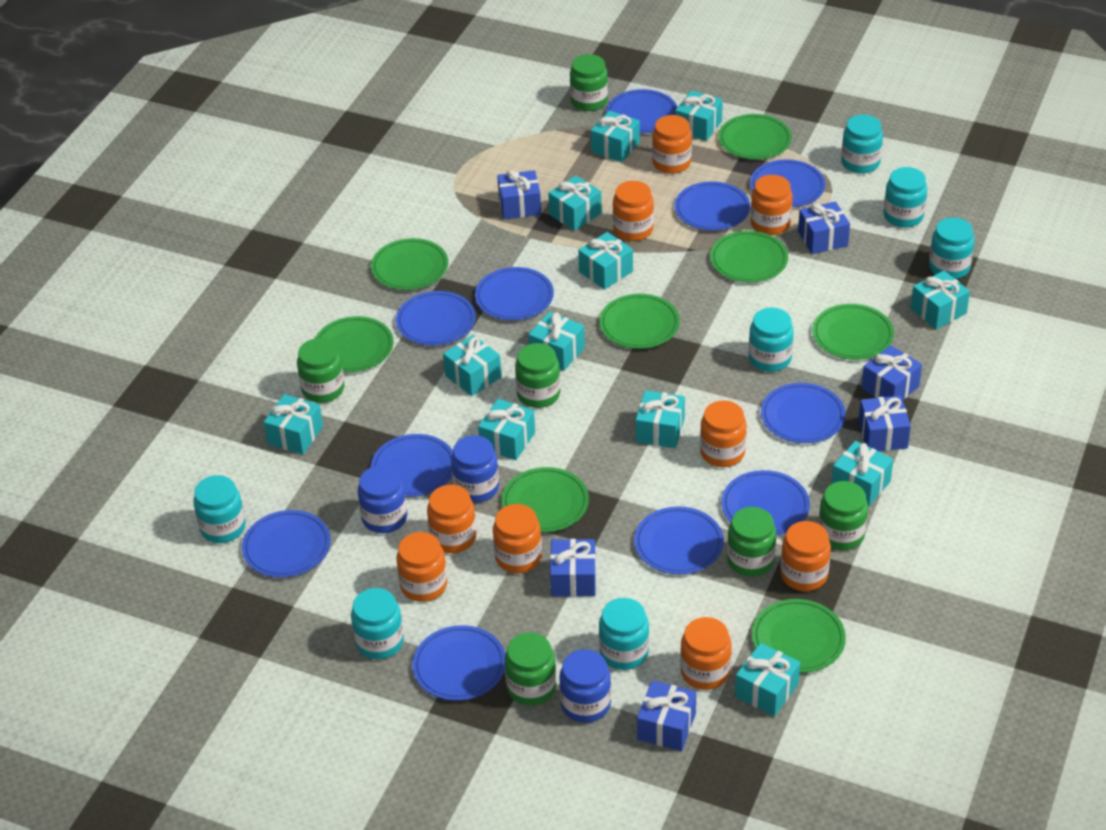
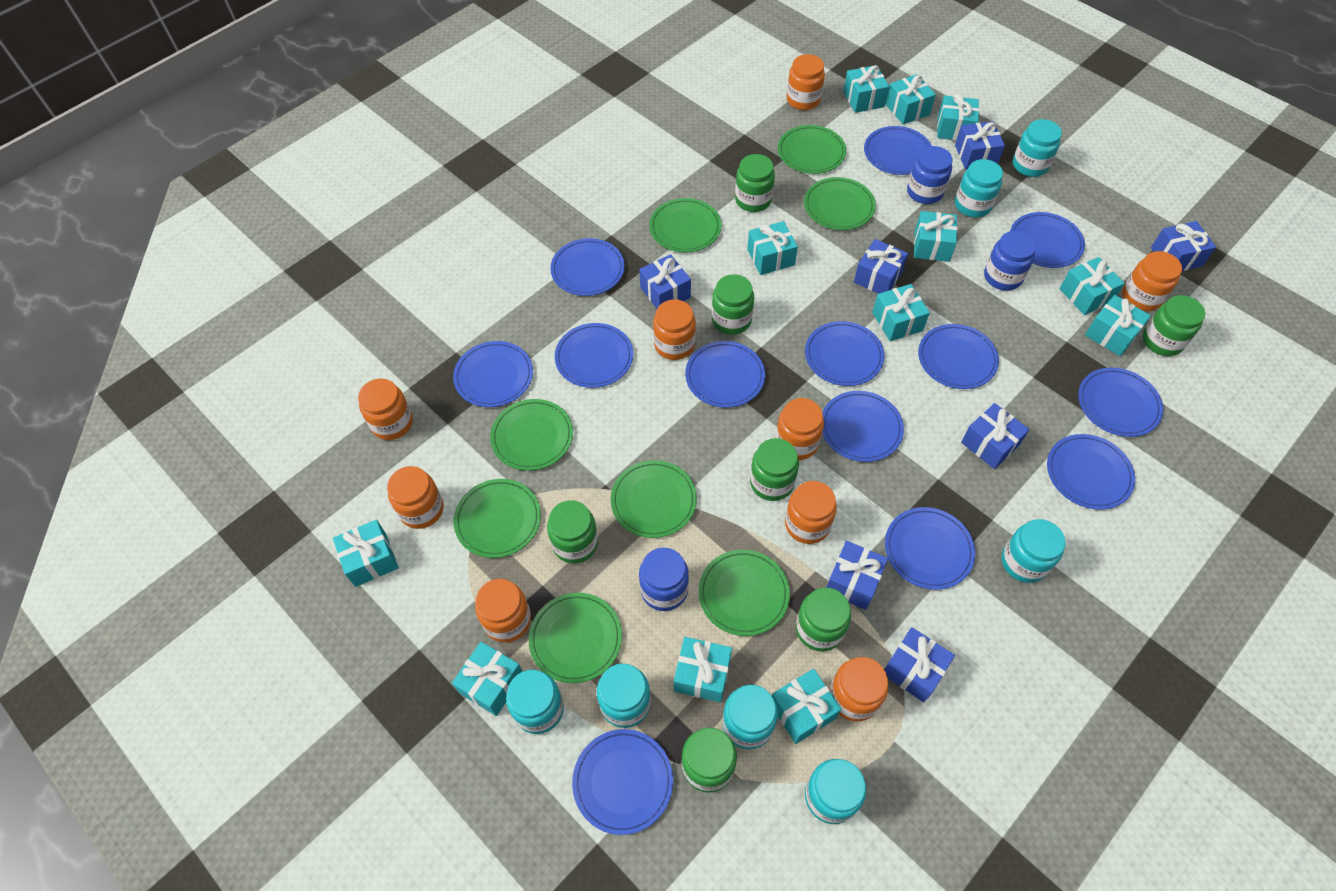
blue gift: [497,170,541,219] [550,539,596,597] [637,680,696,751] [798,201,850,254] [858,396,911,451] [861,345,922,400] = 6 -> [639,254,691,309] [826,541,888,610] [854,239,908,294] [884,627,955,702] [955,122,1005,170] [961,403,1029,469] [1151,221,1216,271] = 7
blue plate: [242,510,331,578] [371,434,453,497] [396,291,476,346] [412,625,505,701] [475,267,554,320] [606,89,677,134] [634,506,724,574] [674,181,750,231] [722,470,810,535] [750,159,825,207] [761,383,846,443] = 11 -> [453,341,533,407] [550,238,625,296] [555,323,633,388] [572,729,673,835] [685,341,765,408] [805,321,884,386] [822,391,904,462] [864,126,932,175] [885,507,975,590] [918,324,999,389] [1010,212,1085,268] [1047,434,1135,510] [1078,368,1163,437] = 13
green jar: [297,338,344,403] [505,632,556,705] [515,343,560,408] [570,54,608,111] [727,507,776,577] [818,481,868,550] = 6 -> [547,500,598,564] [682,728,737,793] [712,274,754,335] [735,154,775,212] [750,438,799,501] [796,587,851,651] [1143,295,1205,356] = 7

